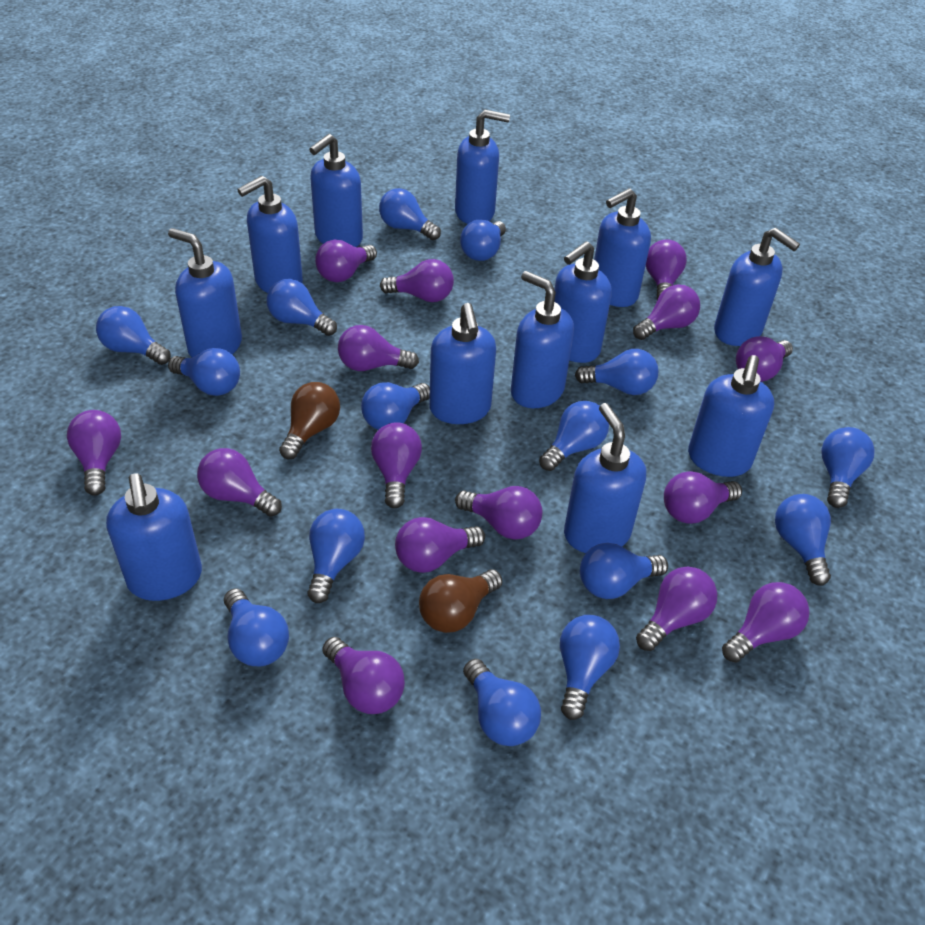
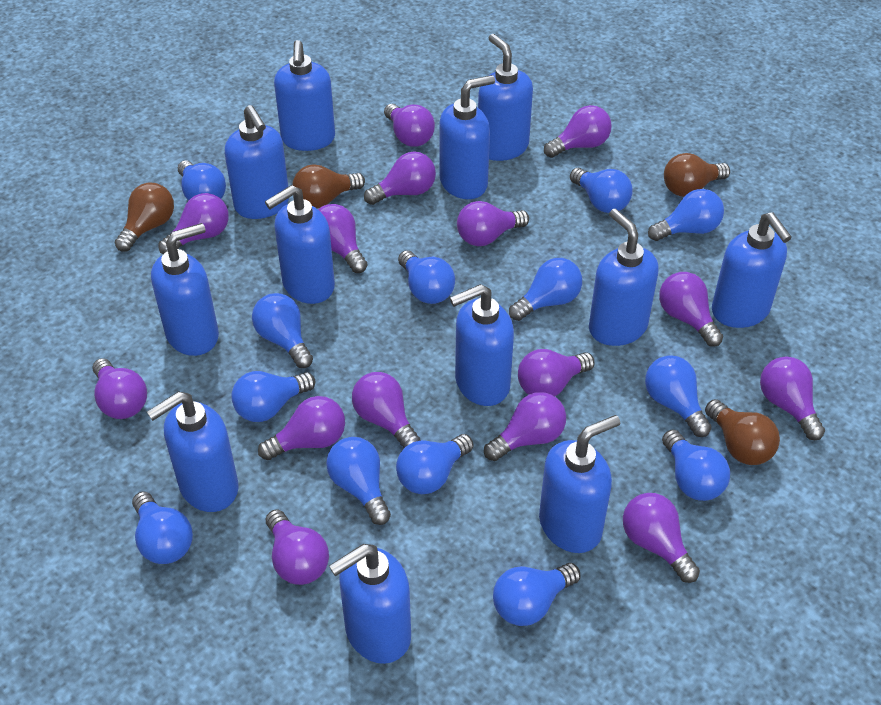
blue light bulb: [96,306,171,365] [168,348,240,396] [224,588,289,666] [267,279,337,336] [308,509,365,603] [361,382,430,430] [379,188,441,240] [460,220,506,261] [463,659,541,746] [539,401,609,471] [560,615,620,720] [575,349,659,395] [580,543,668,599] [775,494,831,586] [821,427,875,508] = 15 -> [132,492,193,564] [178,160,226,201] [231,371,316,422] [252,293,313,368] [326,437,391,525] [396,434,473,494] [398,250,455,304] [493,563,581,626] [509,258,582,321] [570,168,633,213] [645,355,712,437] [648,189,724,241] [662,430,730,501] = 13
brown light bulb: [279,382,340,459] [419,569,502,633] = 2 -> [115,183,174,252] [292,164,365,208] [664,153,730,197] [705,399,780,465] = 4

